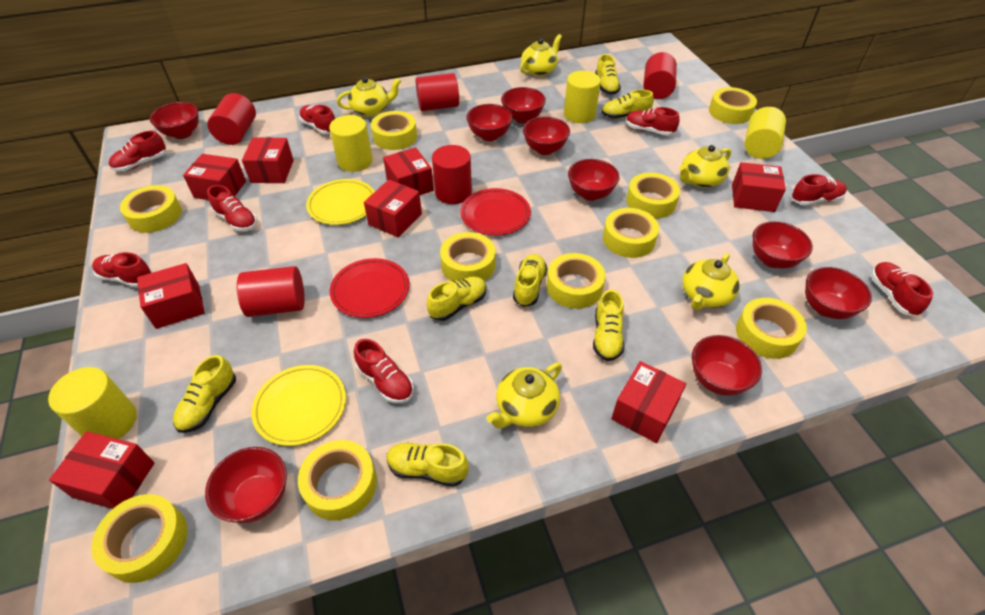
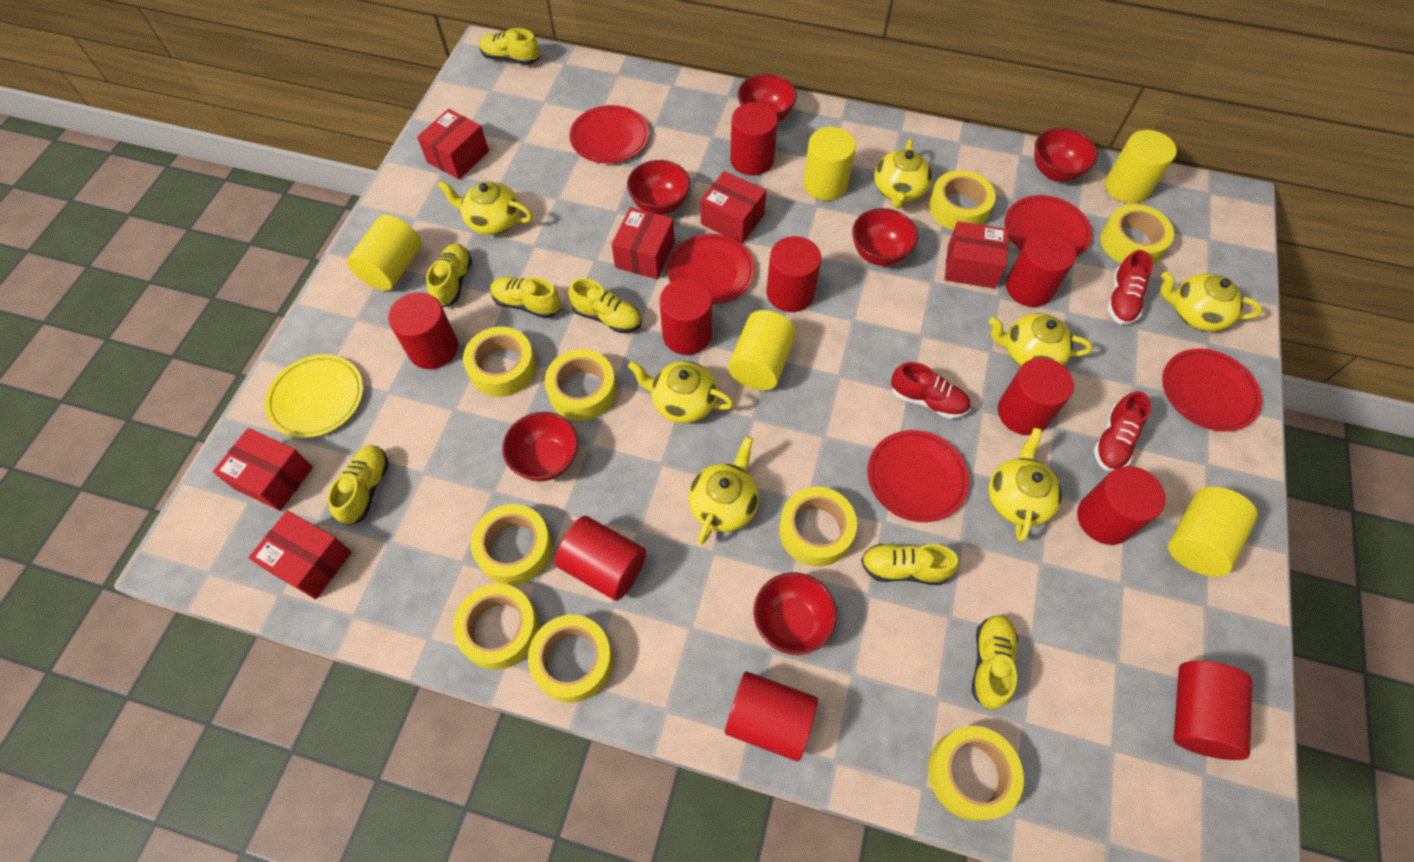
red bowl: [150,102,199,139] [205,447,287,523] [466,104,513,141] [501,87,546,123] [523,117,570,155] [568,159,620,201] [692,335,762,396] [753,221,813,269] [805,267,872,319] = 9 -> [502,412,578,482] [627,160,690,215] [737,74,797,122] [754,572,837,655] [852,208,918,266] [1034,128,1098,181] = 6
red box: [49,431,155,509] [137,263,205,329] [183,154,246,200] [242,137,294,183] [364,180,422,238] [383,147,434,195] [611,361,686,443] [732,162,786,212] = 8 -> [213,428,313,511] [248,511,352,599] [417,109,489,179] [612,207,675,279] [701,171,766,244] [945,221,1009,289] = 6
red cylinder: [207,93,256,145] [237,266,305,317] [416,73,459,111] [432,145,472,204] [643,52,677,99] = 5 -> [388,292,458,369] [555,516,646,601] [659,278,712,355] [725,671,818,762] [730,102,778,176] [766,236,821,312] [998,358,1074,435] [1006,231,1076,307] [1077,466,1166,545] [1174,661,1253,760] = 10
red plate: [330,258,409,318] [460,188,531,236] = 2 -> [570,105,649,163] [667,234,755,304] [867,430,969,522] [1005,195,1092,257] [1162,349,1262,431] = 5
red shoe: [92,252,153,288] [109,131,166,171] [207,185,257,231] [299,105,335,134] [354,339,414,403] [626,107,679,136] [791,174,847,206] [871,262,933,317] = 8 -> [891,362,970,419] [1094,391,1151,471] [1107,250,1153,325] = 3
yellow cylinder: [48,367,137,439] [329,115,373,172] [564,71,601,123] [744,107,786,159] = 4 -> [347,215,422,291] [728,310,796,390] [803,127,856,201] [1105,130,1177,204] [1168,487,1258,577] = 5
yellow plate: [251,365,346,446] [306,179,375,225] = 2 -> [265,354,363,438] = 1
yellow tape: [91,494,187,583] [120,185,182,233] [298,440,377,520] [371,111,417,150] [440,232,496,281] [547,253,605,309] [603,208,659,258] [626,173,680,219] [709,87,757,124] [736,298,807,359] = 10 -> [453,584,539,670] [463,326,536,397] [471,504,552,585] [528,615,613,703] [545,349,617,421] [779,487,857,567] [928,726,1024,821] [929,170,996,230] [1100,204,1174,264] = 9
yellow teapot: [337,77,401,117] [486,363,562,428] [520,34,562,76] [679,145,731,188] [682,253,740,310] = 5 -> [437,180,533,235] [628,361,734,423] [688,436,759,544] [874,139,932,209] [989,313,1093,366] [989,428,1062,542] [1160,272,1263,331] = 7

